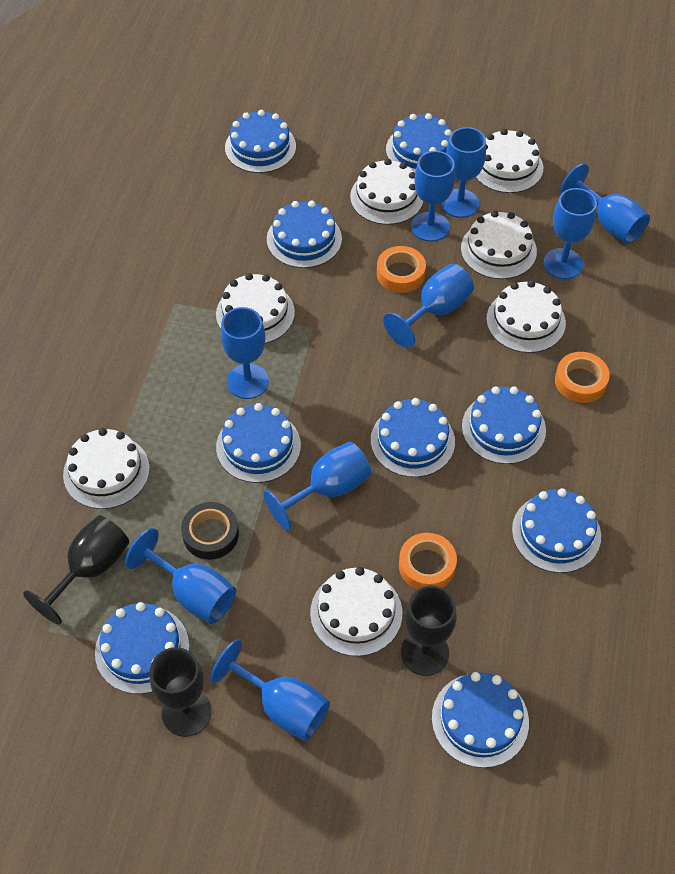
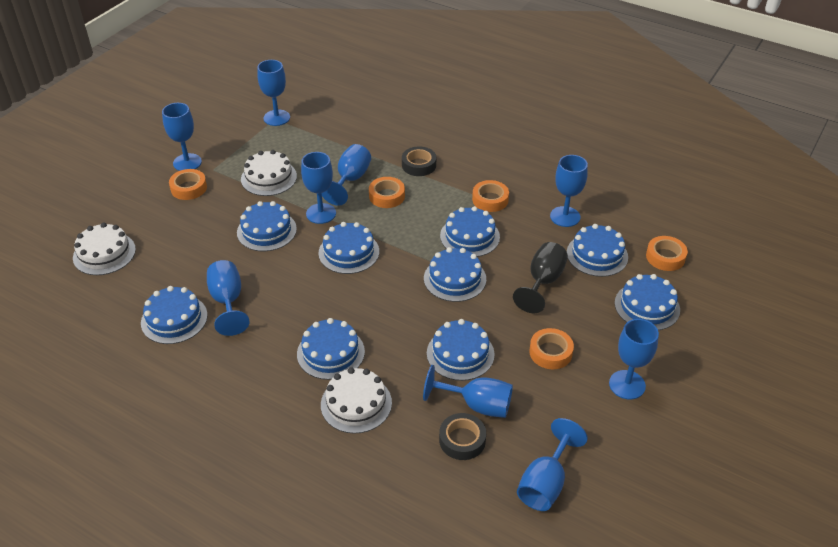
black goblet: [23,515,129,625] [150,647,212,737] [401,586,457,676] = 3 -> [513,242,568,313] = 1
black tape: [181,502,239,560] = 1 -> [402,146,436,176] [439,413,486,460] = 2
orange tape: [377,246,426,293] [399,533,457,590] [555,352,610,403] = 3 -> [169,169,207,200] [369,177,405,208] [472,180,509,212] [529,328,574,369] [646,236,688,271] = 5
white cake: [63,428,150,509] [216,273,295,344] [310,567,402,656] [350,159,423,225] [461,211,537,279] [475,129,543,193] [486,280,566,353] = 7 -> [73,223,136,275] [241,150,297,196] [321,367,392,434] = 3

